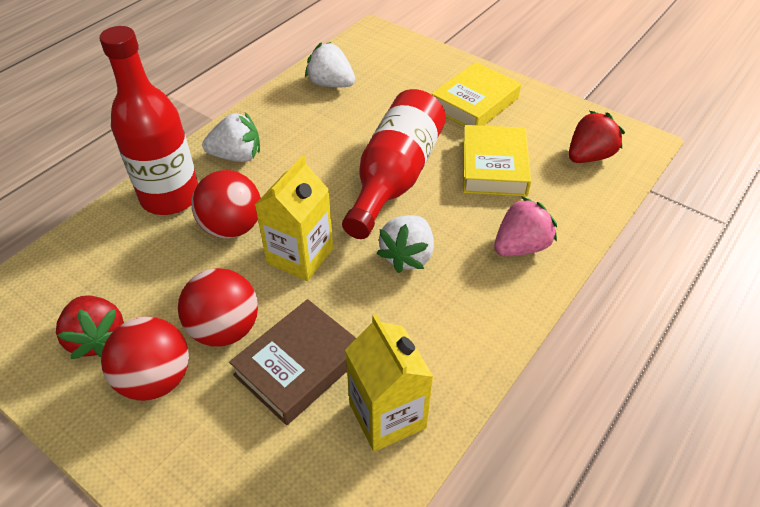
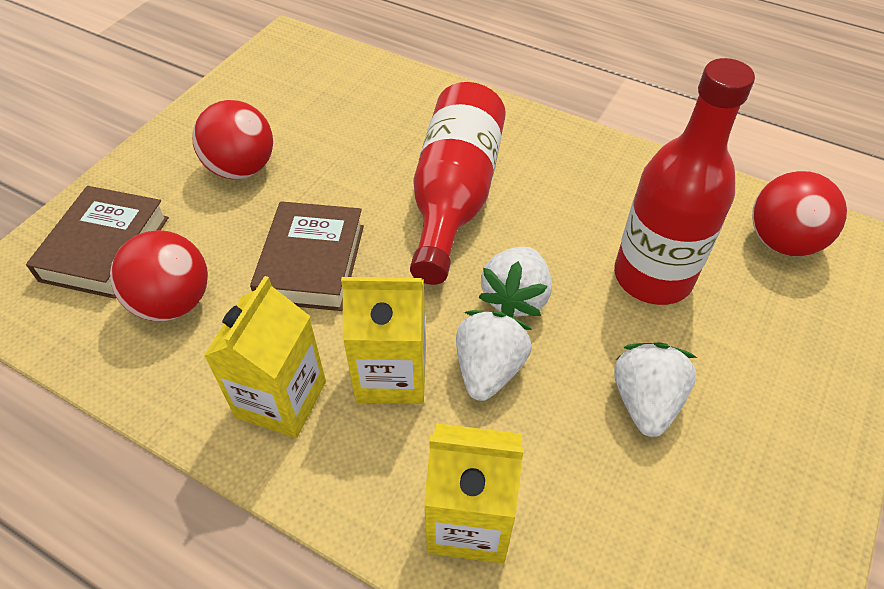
brown book: [229,299,356,425] = 1 -> [26,186,169,299] [250,201,364,311] = 2
pink strawberry: [494,196,557,256] = 1 -> none = 0
red strawberry: [56,295,124,359] [569,111,625,163] = 2 -> none = 0
yellow book: [431,62,521,126] [463,125,531,197] = 2 -> none = 0
yellow carton: [255,155,333,281] [345,314,433,452] = 2 -> [204,276,326,438] [341,277,426,404] [424,423,524,564] = 3

